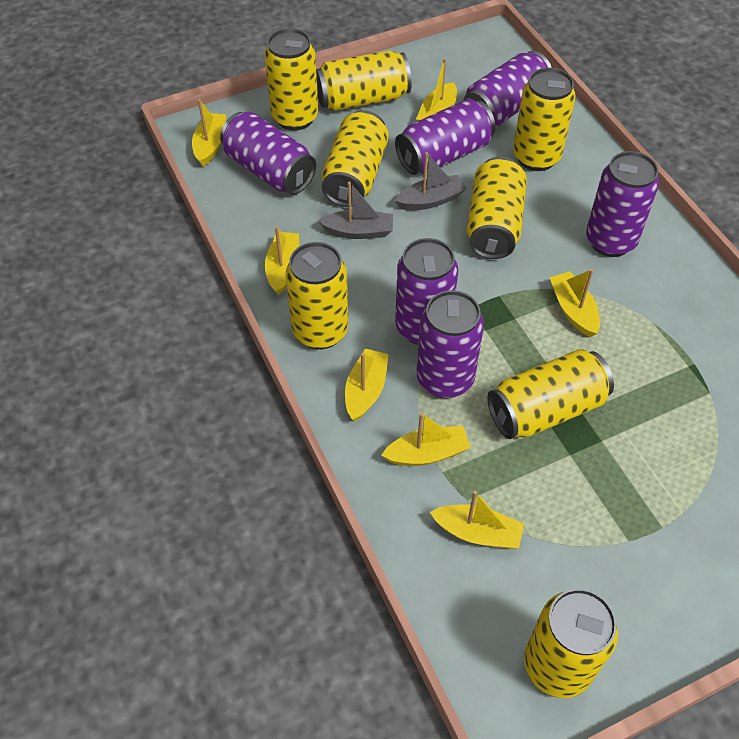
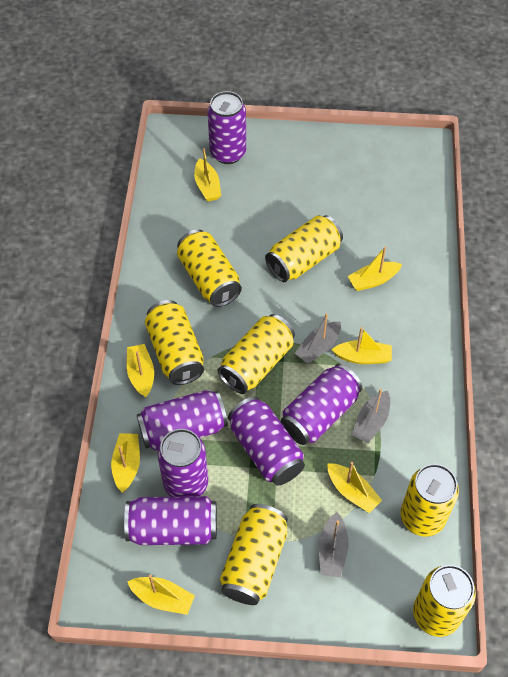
grey boat: [318,181,393,239] [394,152,466,210] = 2 -> [295,313,341,364] [319,512,349,578] [352,389,390,443] = 3
yellow can: [265,28,319,131] [286,242,348,349] [316,51,412,111] [322,110,389,207] [467,156,527,259] [487,349,614,439] [513,68,576,171] [524,588,618,698] = 8 -> [145,300,204,385] [177,229,242,307] [218,314,295,394] [220,504,288,605] [265,215,343,282] [401,464,459,537] [413,565,476,637] = 7

